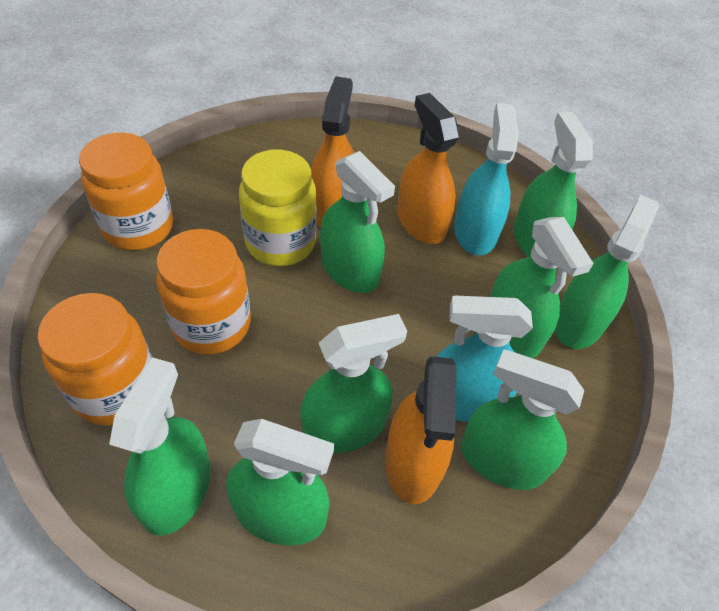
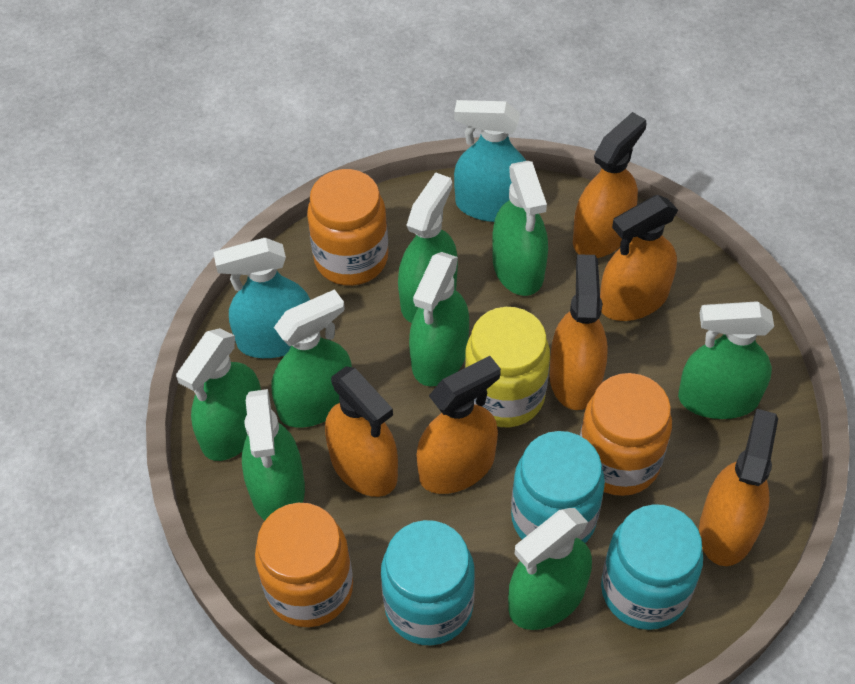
orange spray bottle: [311,76,354,227] [385,356,456,504] [397,93,459,244] = 3 -> [325,366,398,497] [416,356,501,494] [549,254,608,410] [573,112,646,258] [600,195,678,321] [699,409,778,566] = 6
turquoise jar: none = 0 -> [381,520,475,645] [511,431,605,543] [601,504,703,630] = 3

